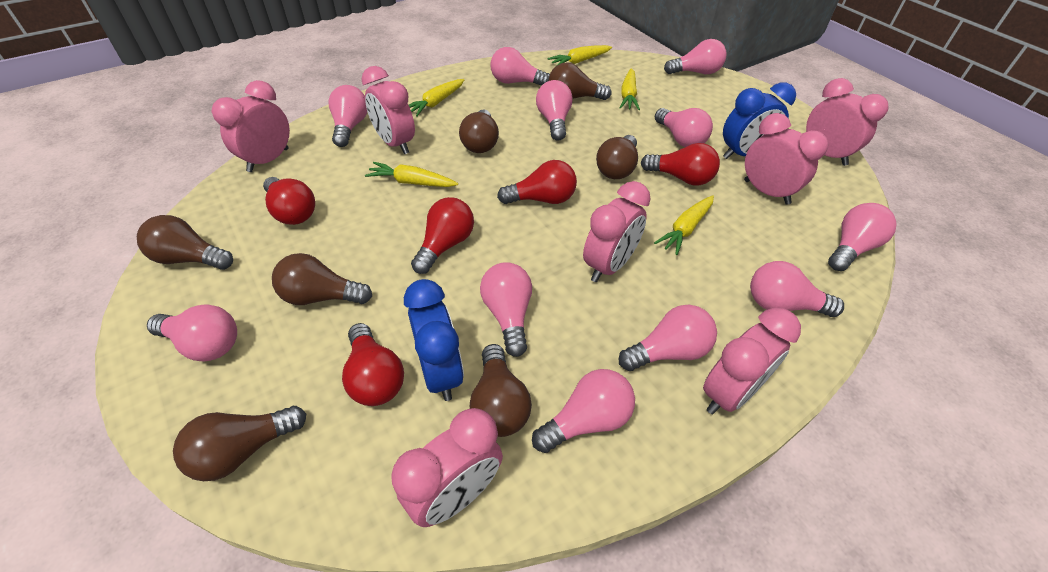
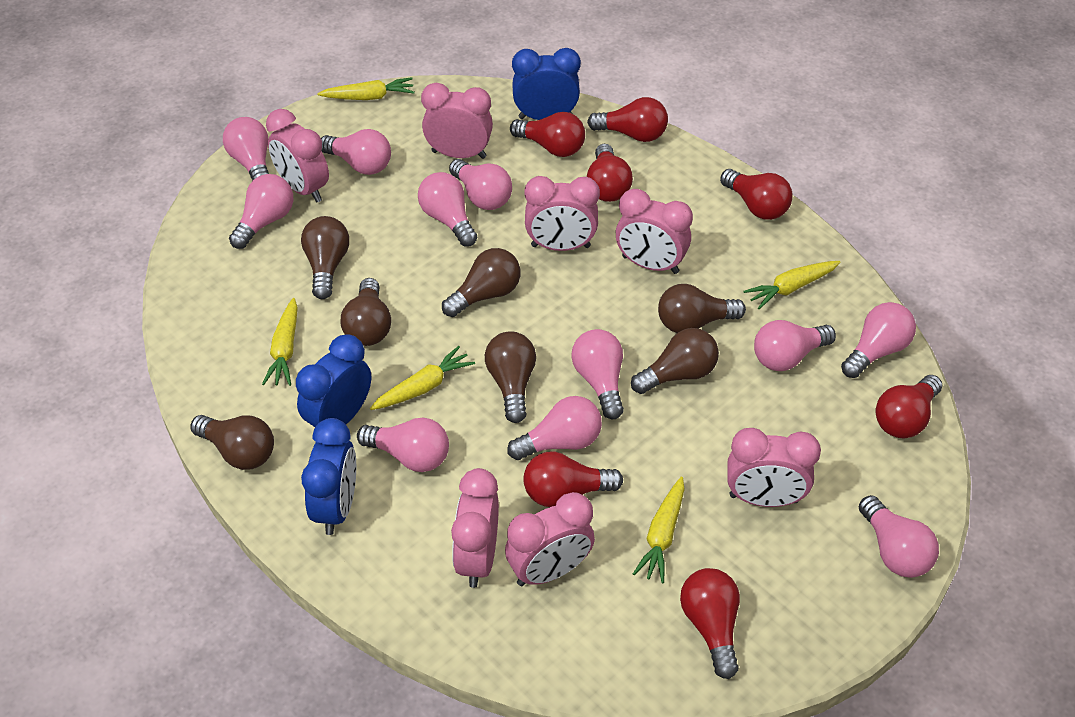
blue clock: [404,279,464,401] [723,82,796,159] = 2 -> [296,334,371,427] [301,418,356,535] [512,48,581,120] = 3
red light bulb: [263,177,315,225] [342,323,404,406] [411,197,474,274] [497,160,577,204] [641,143,720,185] = 5 -> [510,112,585,157] [523,451,623,507] [587,97,668,142] [587,144,633,202] [680,568,740,679] [720,169,792,220] [876,375,942,438] = 7

